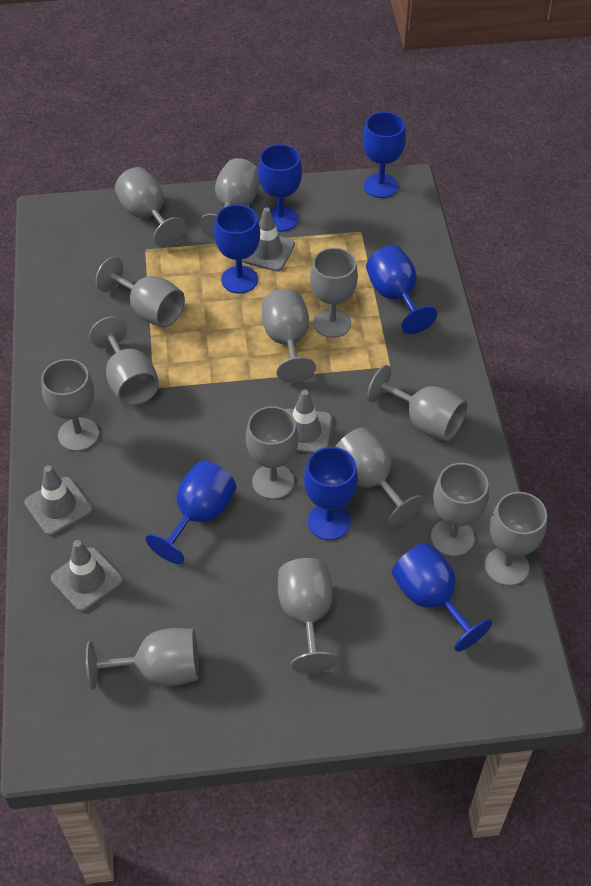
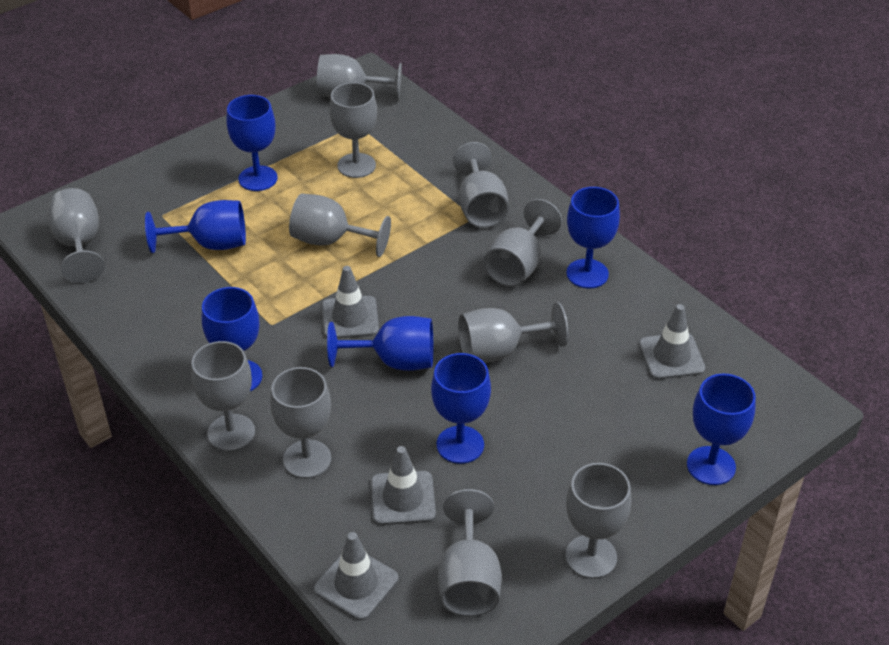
grey goblet: [41,359,99,451] [86,628,199,689] [89,316,159,406] [95,256,185,328] [115,167,186,247] [200,158,260,240] [246,406,298,499] [262,289,316,383] [278,558,338,673] [310,248,358,338] [335,427,424,527] [367,365,467,442] [431,463,489,556] [485,492,547,586] = 14 -> [47,188,105,283] [191,341,255,451] [270,367,331,479] [289,194,391,257] [317,54,402,100] [329,82,377,178] [438,489,502,617] [453,142,509,228] [458,302,568,363] [484,199,562,287] [566,463,631,579] = 11

